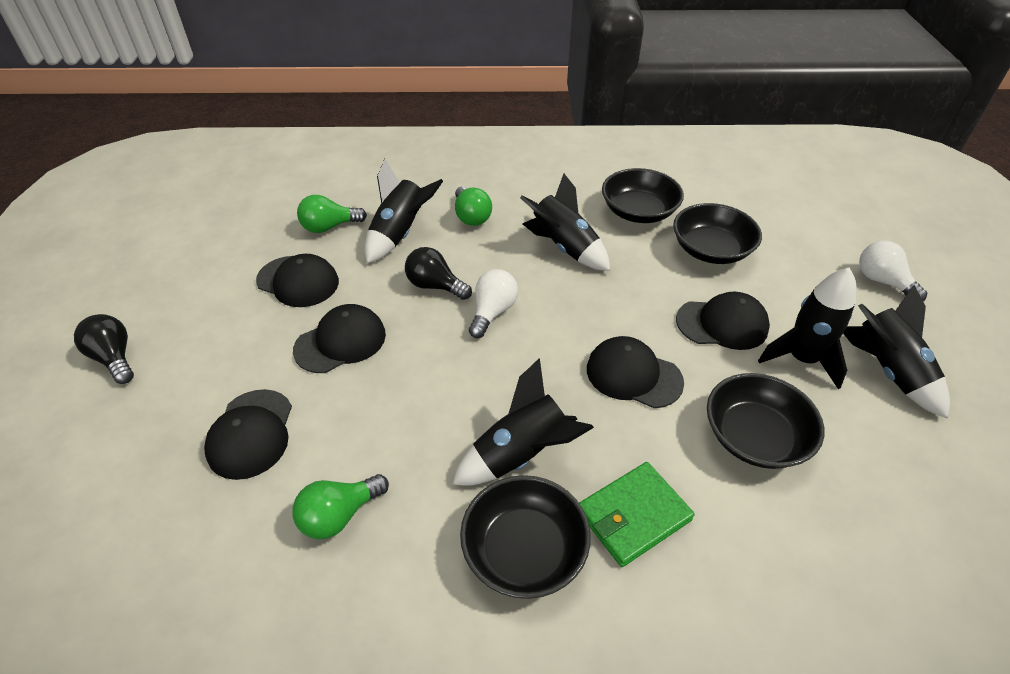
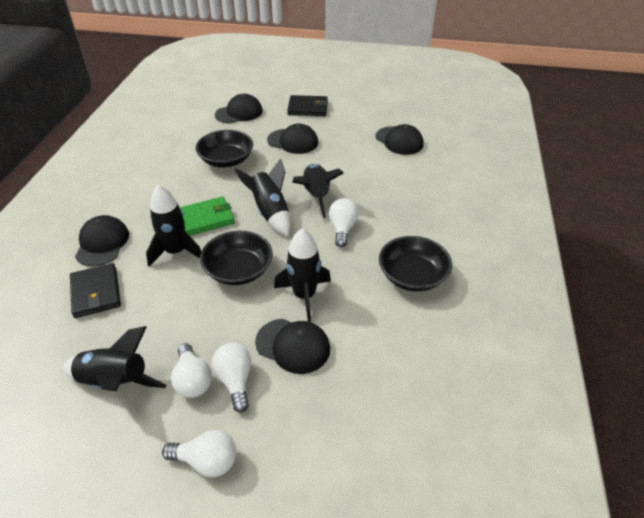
black bowl: [460,475,591,599] [602,168,684,223] [673,203,762,264] [707,373,824,469] = 4 -> [196,130,253,167] [200,231,273,285] [379,236,452,292] = 3
black light bulb: [74,314,134,384] [405,247,472,300] = 2 -> none = 0
black wallet: none = 0 -> [70,263,121,318] [287,95,328,116] = 2
green light bulb: [293,474,389,539] [297,195,367,233] [455,187,492,226] = 3 -> none = 0
white light bulb: [469,269,518,338] [859,241,927,301] = 2 -> [162,430,236,477] [171,343,212,398] [212,343,252,413] [329,198,359,247] = 4

